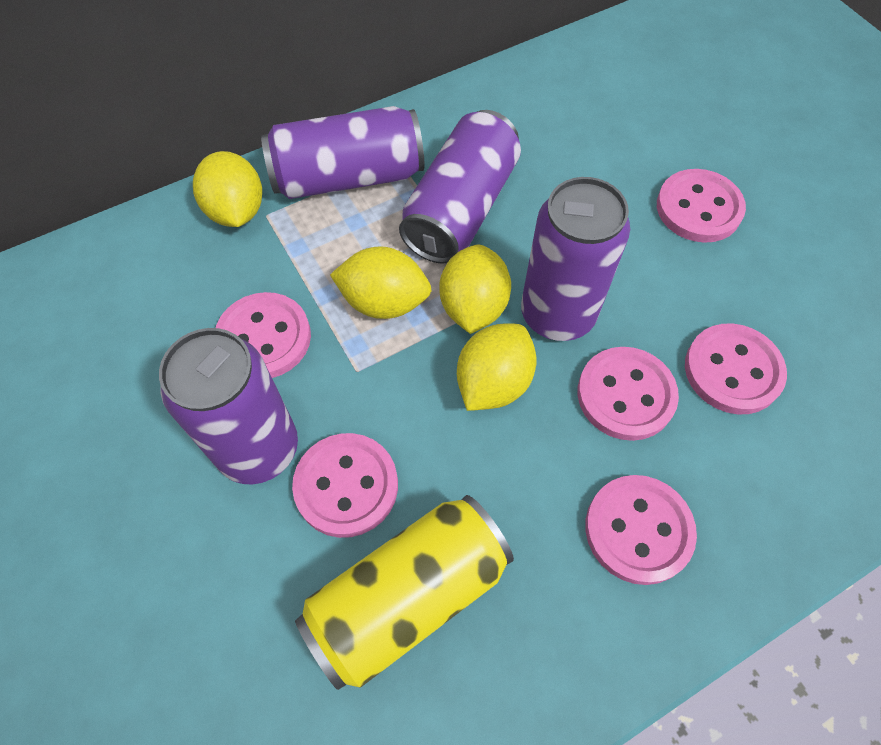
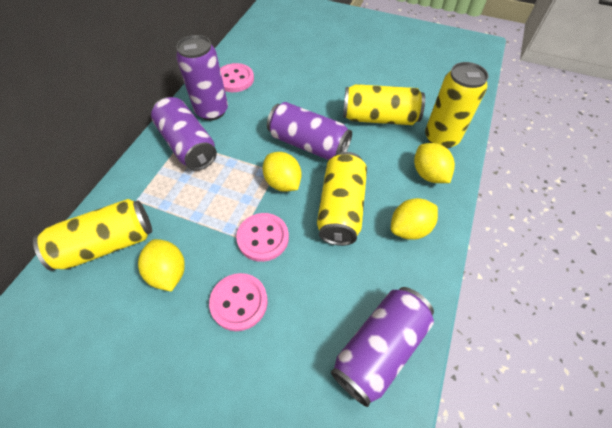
pink button: [216,292,311,378] [292,433,398,538] [578,347,679,441] [585,475,697,585] [657,169,746,243] [685,323,787,414] = 6 -> [209,273,268,331] [220,63,254,92] [236,213,289,262] = 3
yellow can: [295,495,514,690] = 1 -> [33,199,152,271] [317,152,367,246] [343,84,425,125] [425,62,489,149] = 4

